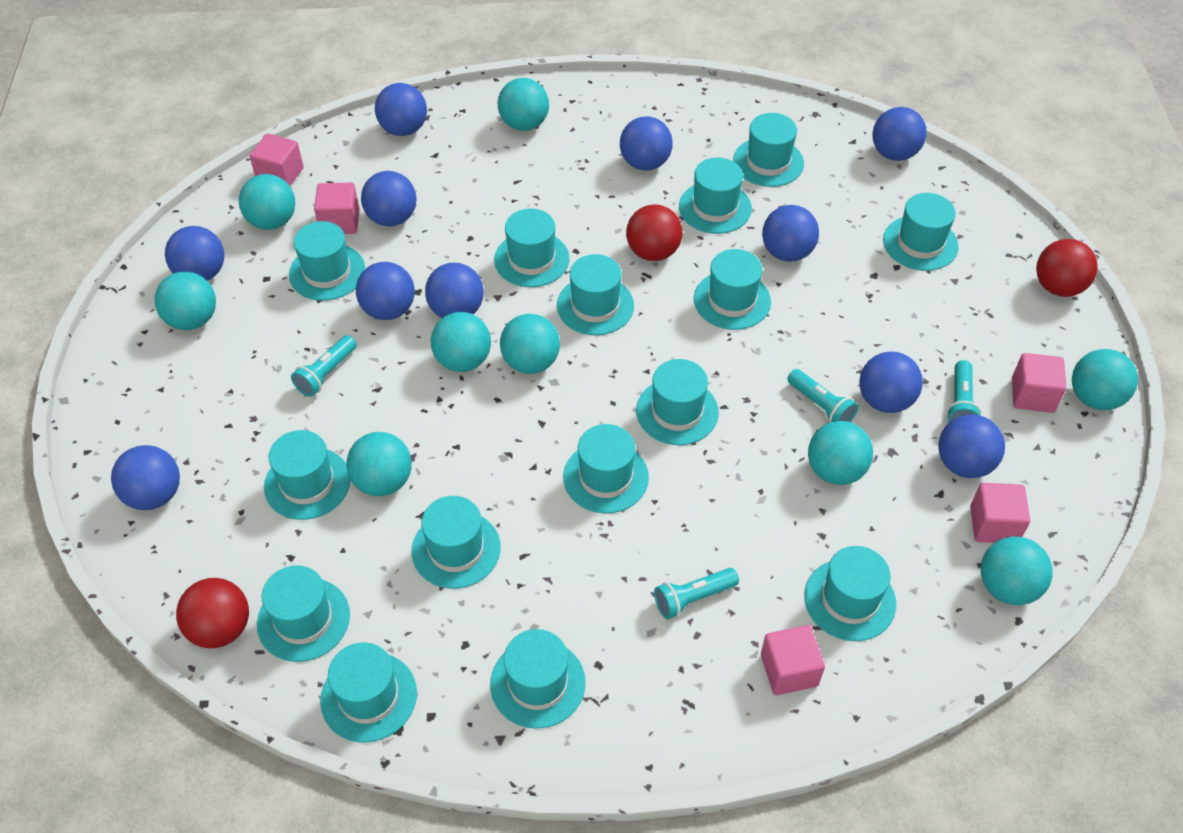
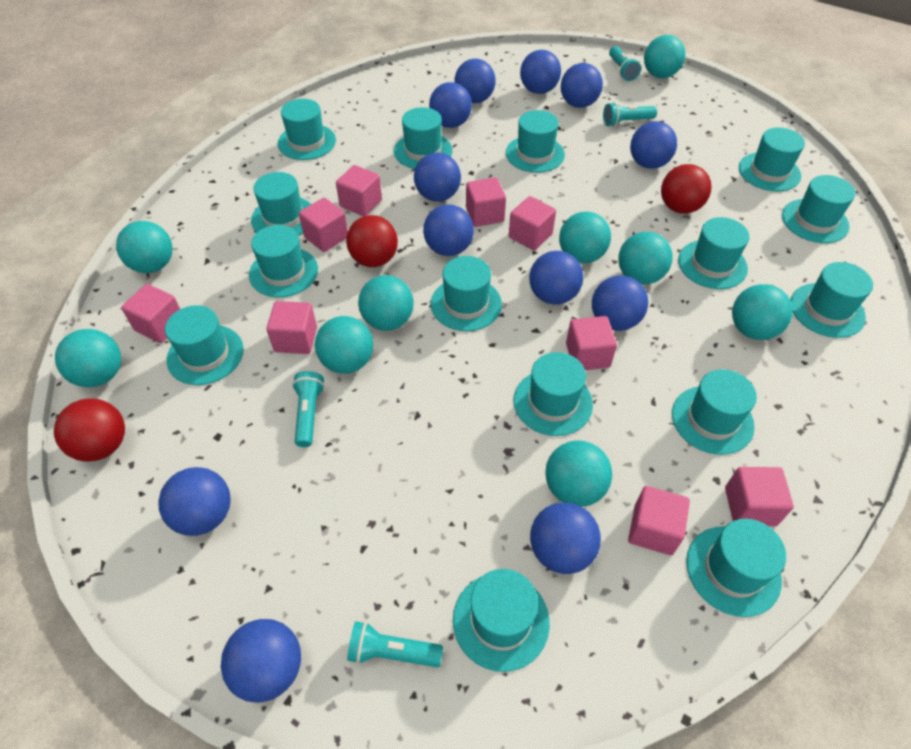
blue ball: [111,445,180,510] [165,226,224,281] [356,262,415,320] [361,171,417,227] [375,83,427,136] [425,263,484,318] [620,116,673,171] [762,205,819,262] [859,352,923,413] [872,107,927,161] [939,414,1005,478] = 11 -> [158,467,231,536] [221,619,301,703] [414,153,461,202] [423,204,474,256] [429,82,472,128] [455,59,496,103] [520,50,561,94] [529,251,583,305] [530,502,601,574] [561,63,603,108] [592,275,648,331] [630,121,677,169] = 12
pink cube: [249,134,304,186] [314,183,360,234] [761,625,825,695] [970,483,1030,543] [1012,353,1066,413] = 5 -> [121,284,180,343] [266,301,317,354] [299,198,348,252] [336,165,382,216] [466,177,506,227] [509,196,556,251] [566,316,617,370] [628,486,690,555] [725,467,794,526] = 9

